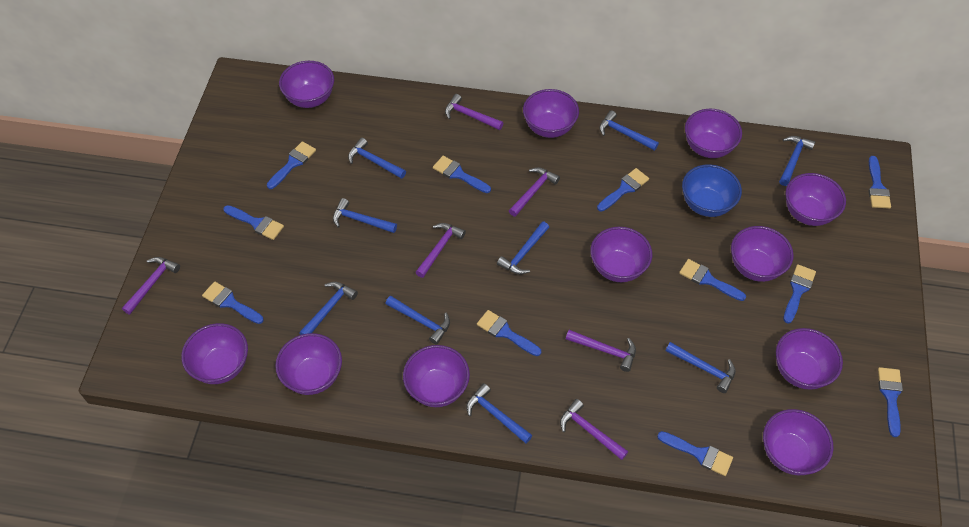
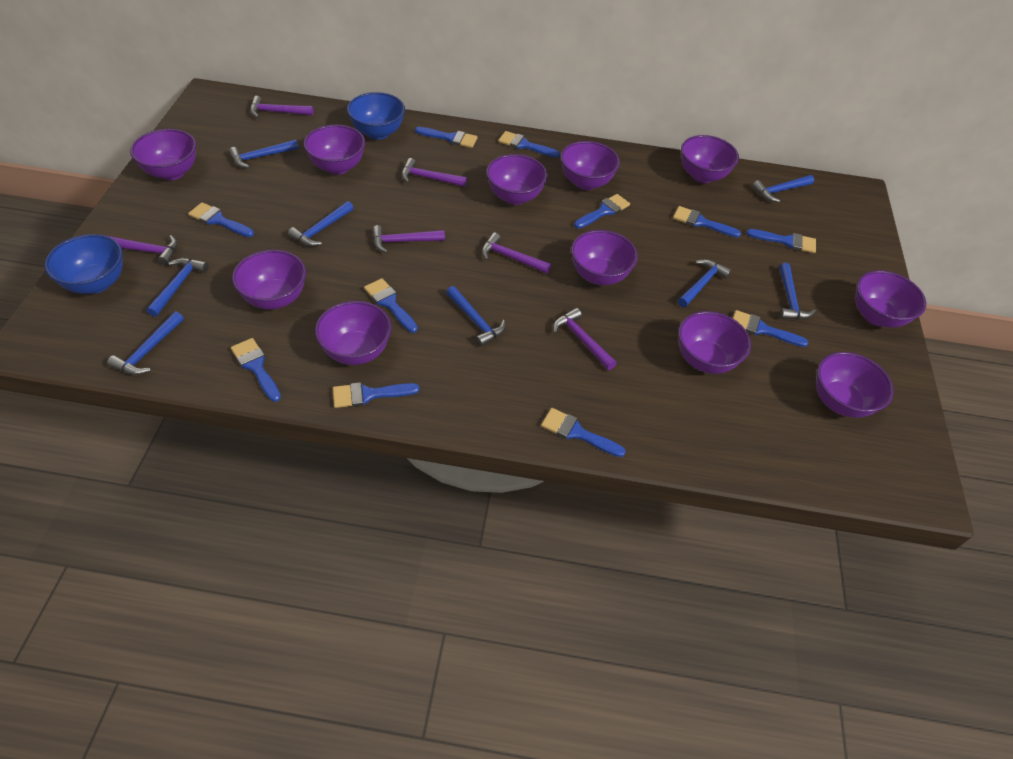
blue bowl: [682,164,742,217] = 1 -> [44,234,123,294] [347,92,405,140] = 2
blue hammer: [299,282,358,335] [333,198,397,233] [348,138,406,179] [385,296,450,345] [466,383,533,443] [497,221,549,275] [599,110,659,151] [665,342,735,393] [779,136,815,186] = 9 -> [107,311,184,375] [146,258,209,317] [229,140,299,168] [288,201,354,246] [446,286,506,347] [678,259,732,307] [752,175,814,202] [779,263,816,320] = 8

